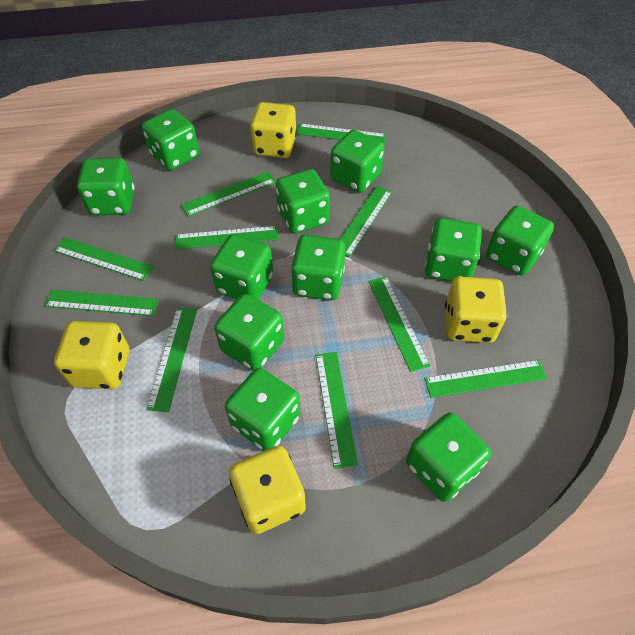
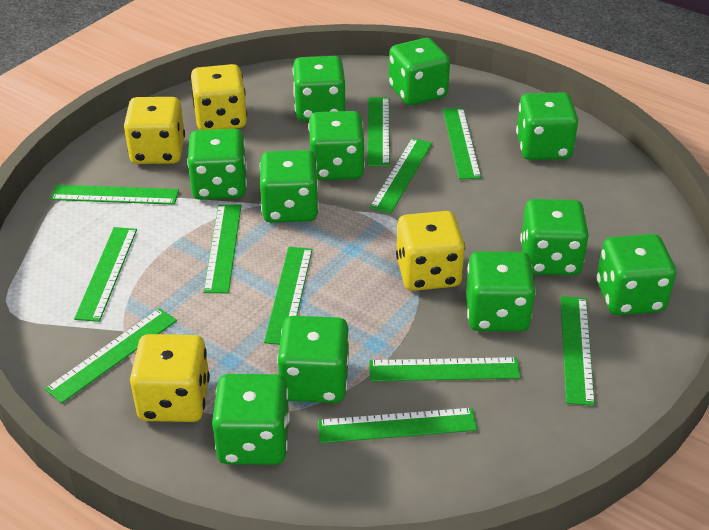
green ruler: [45,290,159,316] [54,237,154,281] [146,308,197,412] [175,226,279,249] [181,172,276,217] [297,124,386,144] [316,352,358,469] [340,186,392,258] [368,276,430,372] [424,360,547,398] = 10 -> [45,308,177,403] [50,185,179,205] [74,227,137,322] [203,204,241,293] [264,247,313,345] [318,408,477,443] [367,97,390,166] [369,357,521,382] [370,138,432,214] [443,108,481,180] [560,296,595,406] = 11

